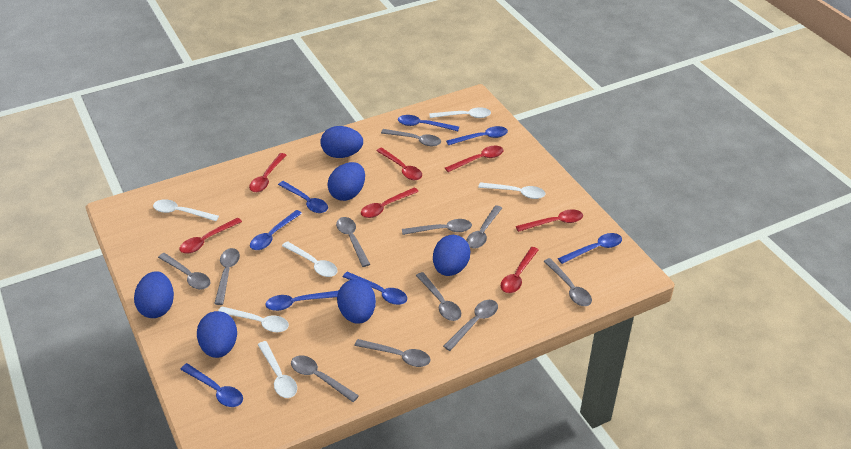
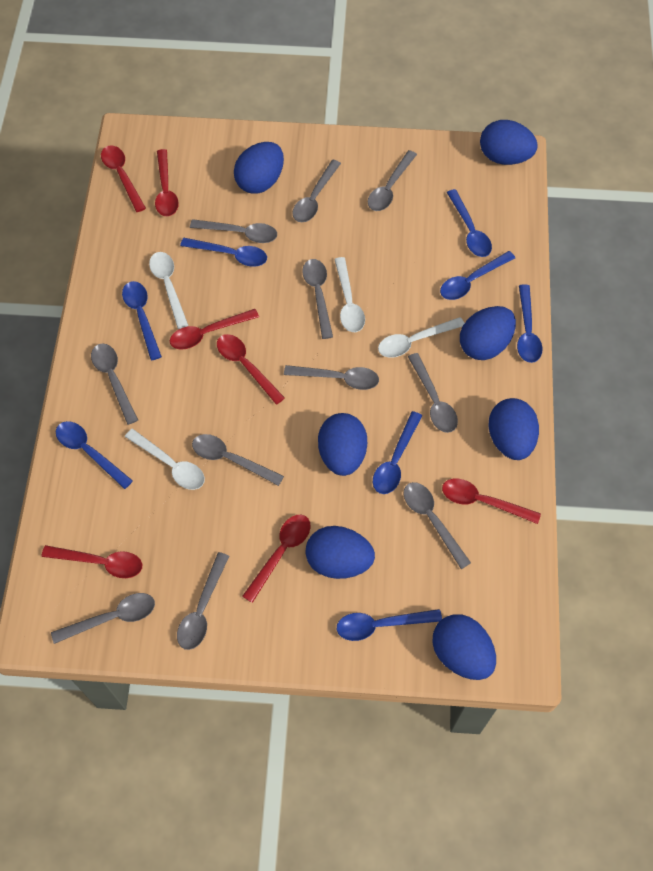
blue egg: [134,271,174,318] [197,311,237,358] [320,126,363,158] [328,162,365,201] [337,279,376,324] [433,235,470,276] = 6 -> [234,142,284,194] [305,526,375,579] [318,413,367,476] [432,614,496,680] [460,306,516,360] [480,120,538,165] [488,398,539,460] = 7
white spoon: [153,199,219,221] [218,306,289,332] [258,341,297,398] [282,241,338,277] [429,107,491,118] [478,182,545,199] = 6 -> [125,429,205,490] [149,252,189,329] [334,257,365,332] [378,317,465,358] = 4

